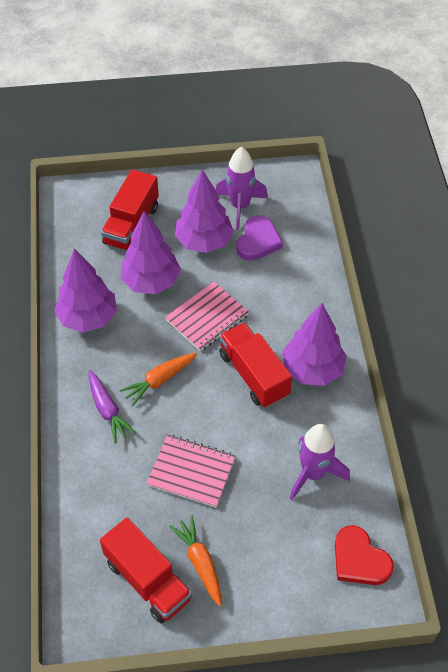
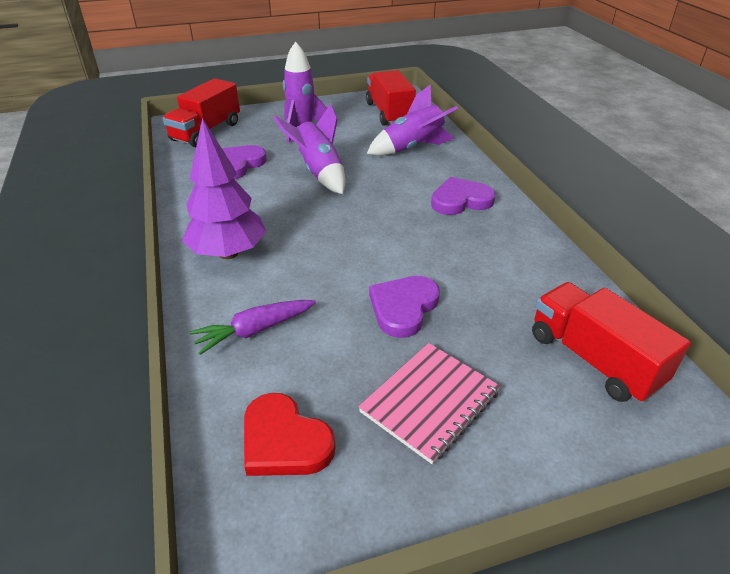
orange carrot: [119,353,197,406] [170,515,222,606] = 2 -> none = 0
pink notebook: [146,434,236,508] [165,282,249,351] = 2 -> [358,343,500,464] = 1
purple heart: [236,215,283,261] = 1 -> [222,145,267,179] [369,276,440,338] [431,177,496,215] = 3
purple rocket: [216,147,268,230] [290,424,350,500] = 2 -> [273,104,346,194] [283,41,327,143] [367,85,458,156] = 3
purple tree: [54,249,117,333] [121,211,181,294] [175,169,234,253] [282,303,347,386] = 4 -> [182,118,266,259] = 1

